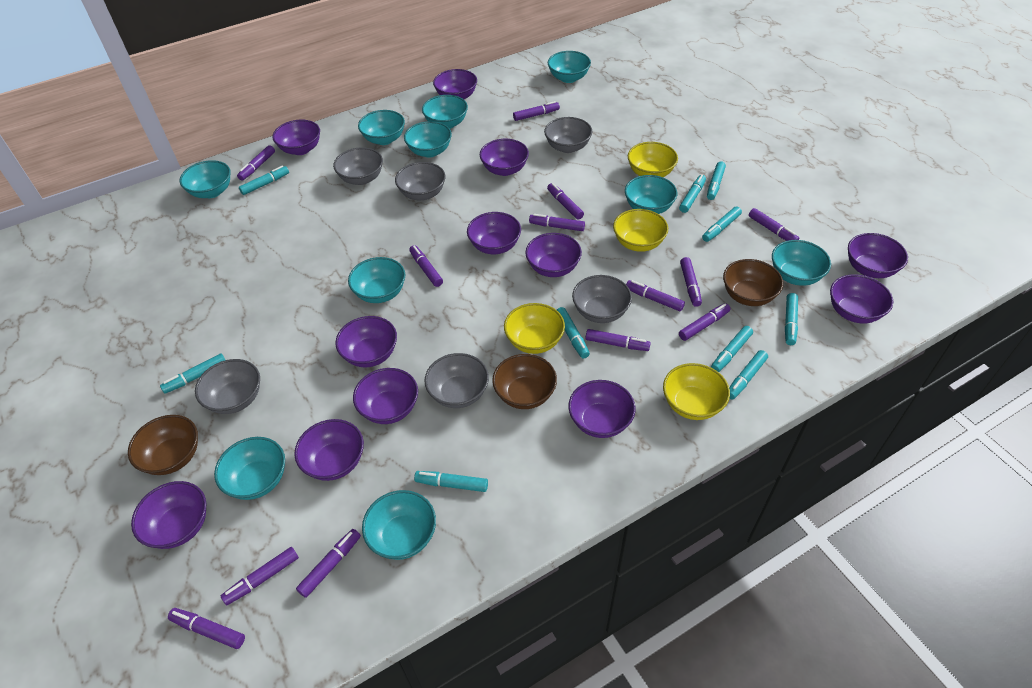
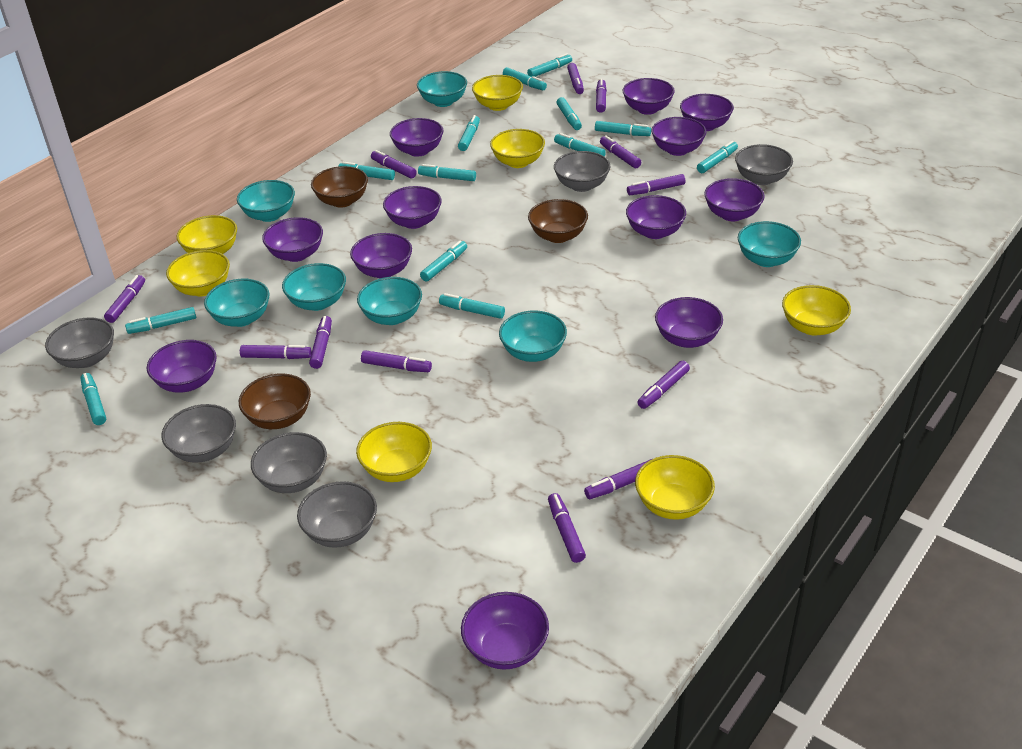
purple marker: [168,608,245,649] [221,547,299,605] [237,145,275,180] [296,529,361,598] [409,245,443,287] [513,101,560,121] [529,214,585,231] [547,183,584,220] [586,329,651,351] [626,280,685,311] [679,303,731,341] [680,257,702,307] [749,208,799,241] = 13 -> [104,275,145,323] [240,345,312,359] [309,316,332,369] [361,350,432,372] [371,150,417,179] [548,493,586,563] [567,63,584,94] [584,459,652,499] [596,79,607,113] [600,135,641,168] [627,174,685,195] [637,361,690,409] = 12
turquoise bowl: [179,160,231,198] [214,437,285,500] [348,257,405,303] [358,110,405,145] [362,490,436,560] [404,121,452,158] [422,95,468,129] [548,51,591,83] [625,175,677,214] [772,240,831,286] = 10 -> [204,279,269,327] [237,180,295,222] [282,263,346,311] [357,277,422,325] [417,71,467,107] [499,311,567,362] [738,221,801,267] = 7
turquoise marker: [160,354,225,394] [239,166,289,195] [414,471,488,492] [557,307,590,358] [679,175,706,213] [702,206,742,242] [707,162,726,200] [711,326,753,372] [729,350,768,400] [785,293,798,345] = 10 -> [80,373,106,425] [125,307,196,334] [338,162,395,180] [418,164,476,181] [420,240,467,282] [439,293,505,319] [458,115,480,151] [503,67,547,90] [527,53,572,77] [554,133,606,156] [556,97,582,130] [595,121,651,136] [697,141,738,173] = 13
yellow bowl: [504,303,565,354] [613,209,668,252] [628,142,678,177] [663,363,730,420] = 4 -> [166,250,230,296] [176,215,237,254] [356,422,432,482] [472,75,523,111] [490,129,545,168] [635,455,715,520] [782,285,851,336] = 7

